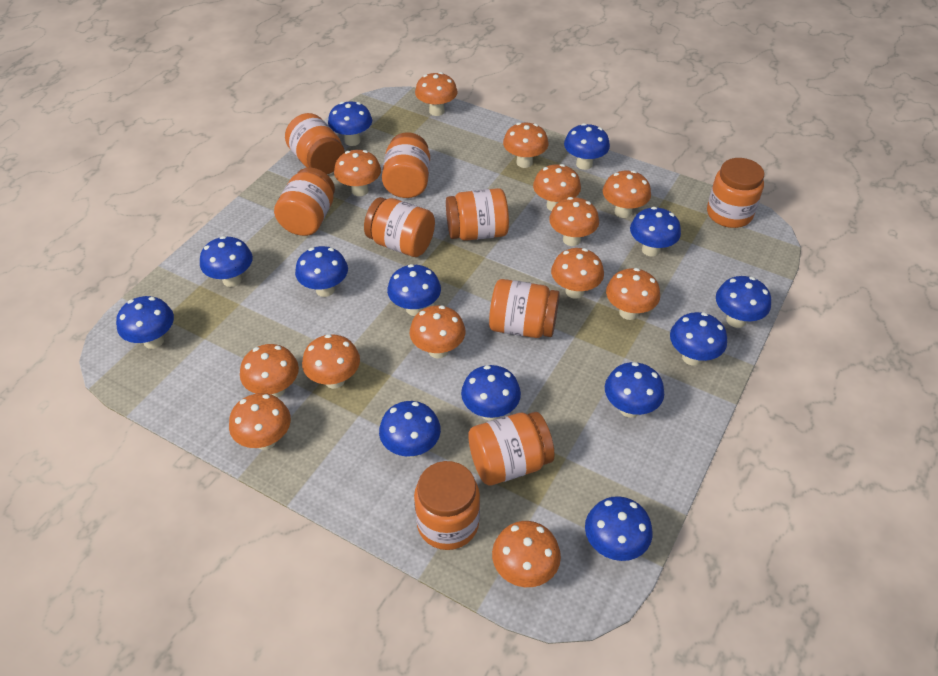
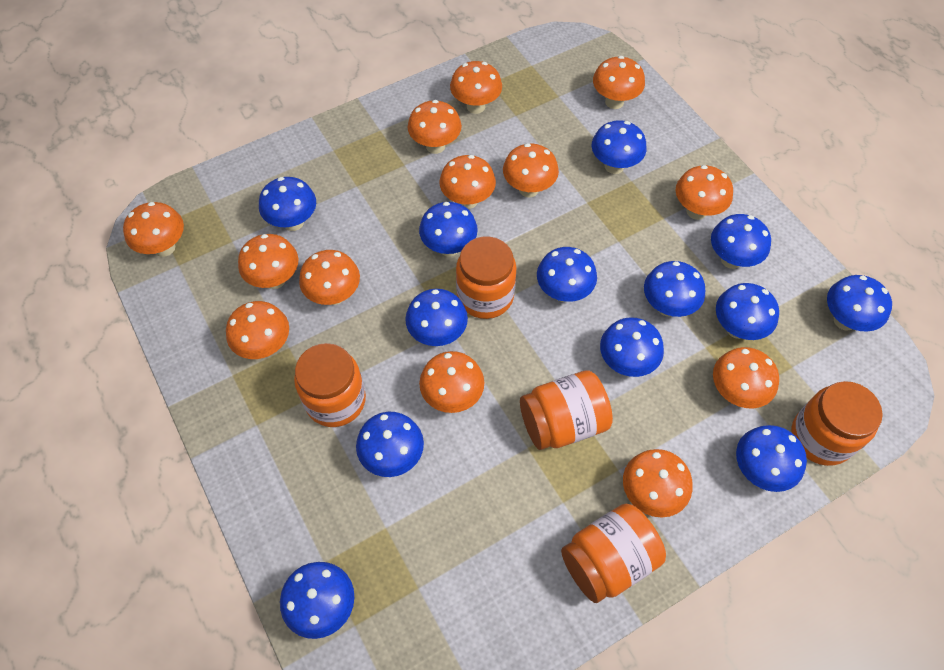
orange jar: [274,167,335,236] [285,113,345,174] [364,197,435,257] [382,132,430,198] [414,461,480,550] [446,188,509,241] [468,412,555,486] [489,279,560,338] [707,158,764,228] = 9 -> [294,343,366,427] [456,236,517,319] [520,370,613,450] [561,503,666,603] [791,381,883,466] = 5

